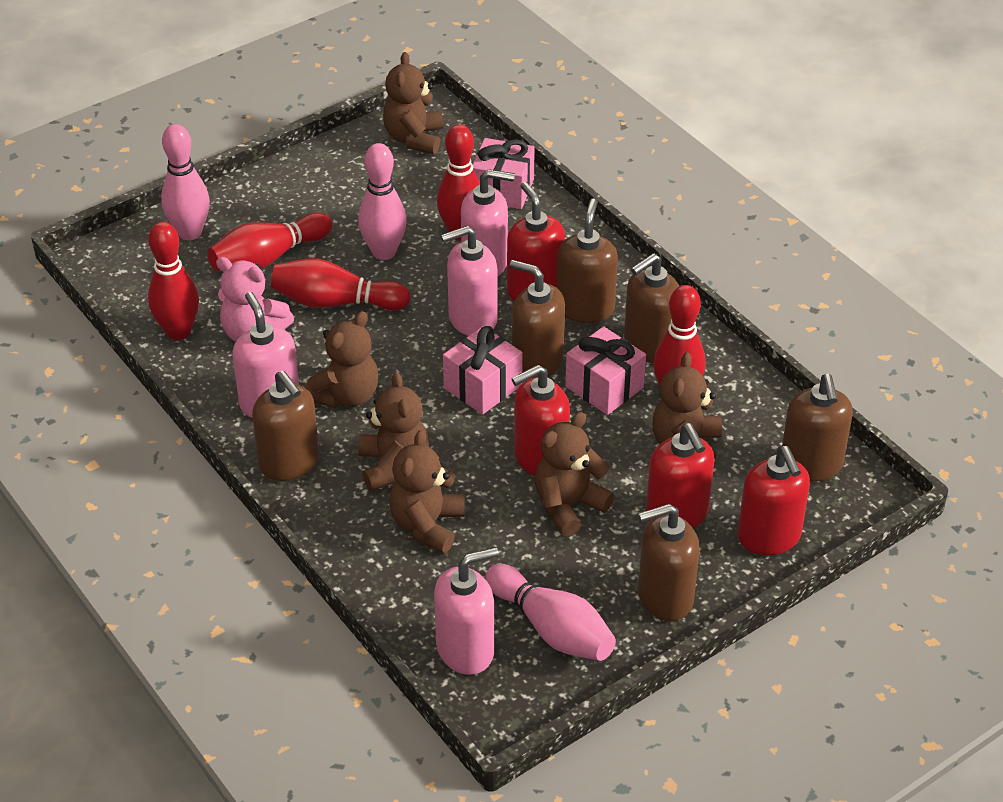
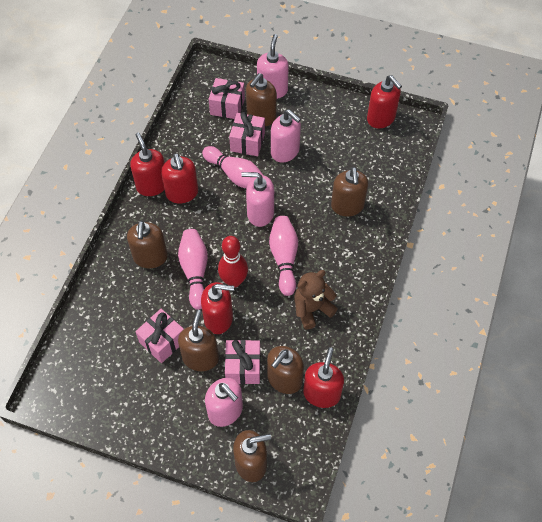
brown teddy bear: [305,311,379,408] [358,372,429,491] [383,52,443,154] [389,430,465,553] [535,412,614,536] [652,352,722,462] = 6 -> [294,270,338,330] = 1
pink gift: [443,326,523,415] [473,138,535,209] [565,326,646,415] = 3 -> [135,309,184,363] [208,78,245,119] [225,340,261,384] [229,112,265,156] = 4
pink teddy bear: [216,257,294,342] = 1 -> none = 0
red bowling pin: [148,222,199,340] [208,212,332,271] [271,258,411,310] [437,124,480,241] [653,285,706,386] = 5 -> [218,236,248,288] = 1
red soap dispenser: [507,182,565,301] [511,365,570,476] [646,423,714,528] [738,446,810,555] = 4 -> [130,132,165,196] [161,153,198,203] [201,282,234,334] [303,347,344,408] [367,75,402,128] = 5

